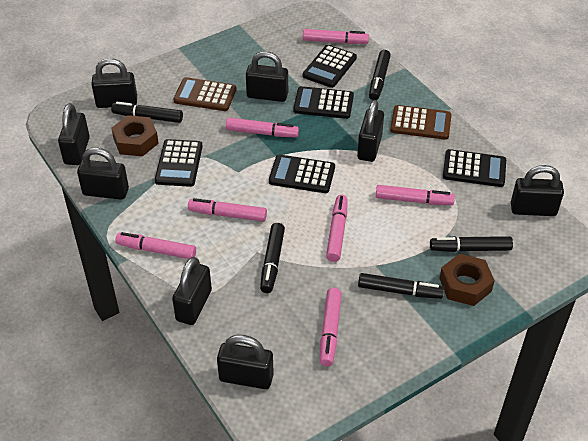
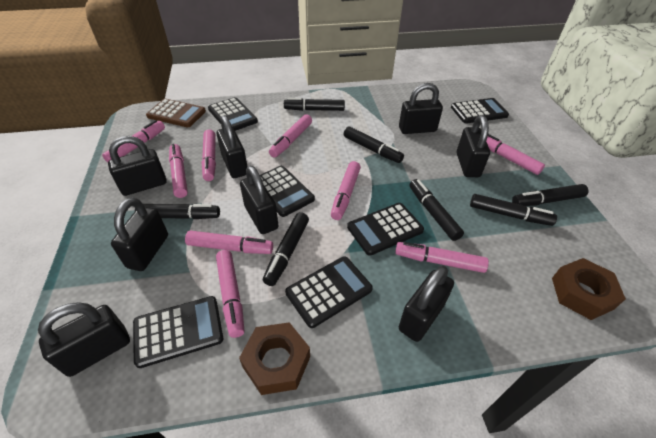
black calculator: [155,139,203,187] [269,155,335,193] [293,86,354,119] [303,45,357,88] [443,149,506,187] = 5 -> [133,296,223,368] [208,97,258,131] [260,166,315,217] [285,256,373,328] [347,203,424,256] [451,98,509,124] = 6
black marker: [111,102,183,123] [260,223,285,293] [358,273,444,299] [369,50,391,100] [430,236,513,252] = 5 -> [135,204,220,219] [263,212,309,286] [284,98,345,111] [344,126,404,163] [409,179,464,241] [470,194,557,226] [512,184,589,206] = 7
brown calculator: [173,77,236,111] [390,105,452,140] = 2 -> [146,99,206,127] = 1
pink marker: [115,232,196,259] [188,198,267,222] [226,118,299,137] [303,29,369,44] [320,288,342,366] [326,195,348,262] [376,185,455,205] = 7 -> [102,120,165,163] [169,144,188,198] [185,231,273,254] [202,129,216,181] [216,250,244,338] [269,114,312,158] [331,161,361,220] [395,242,489,273] [486,134,545,175] = 9

